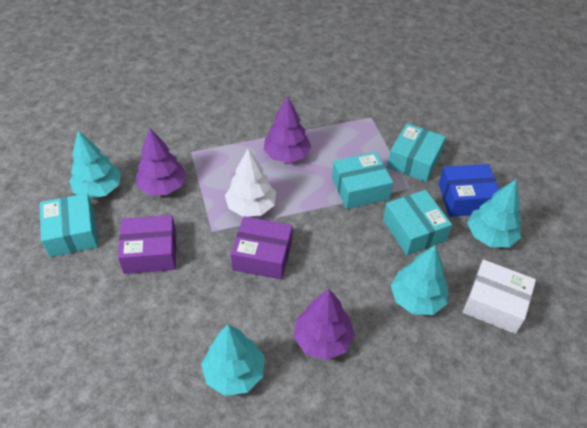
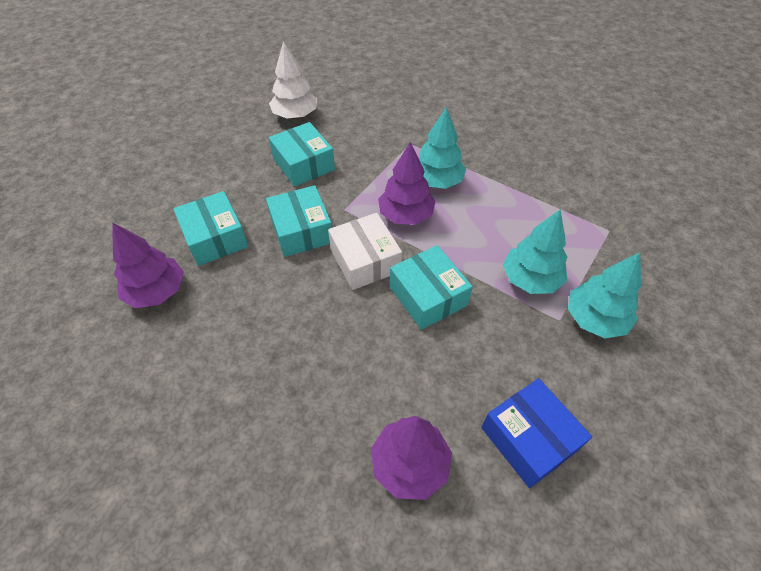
purple box: [118,215,176,274] [231,216,293,280] = 2 -> none = 0
turquoise tree: [69,130,121,199] [201,324,265,396] [391,245,448,315] [467,179,521,247] = 4 -> [419,107,466,189] [503,210,567,294] [568,253,641,339] = 3

